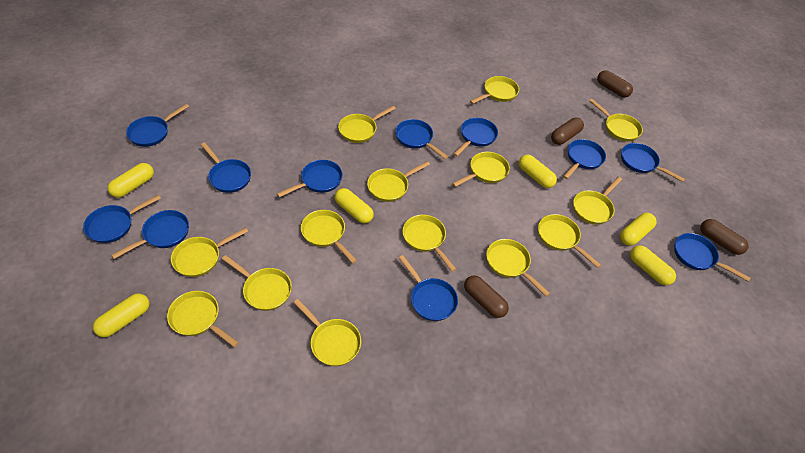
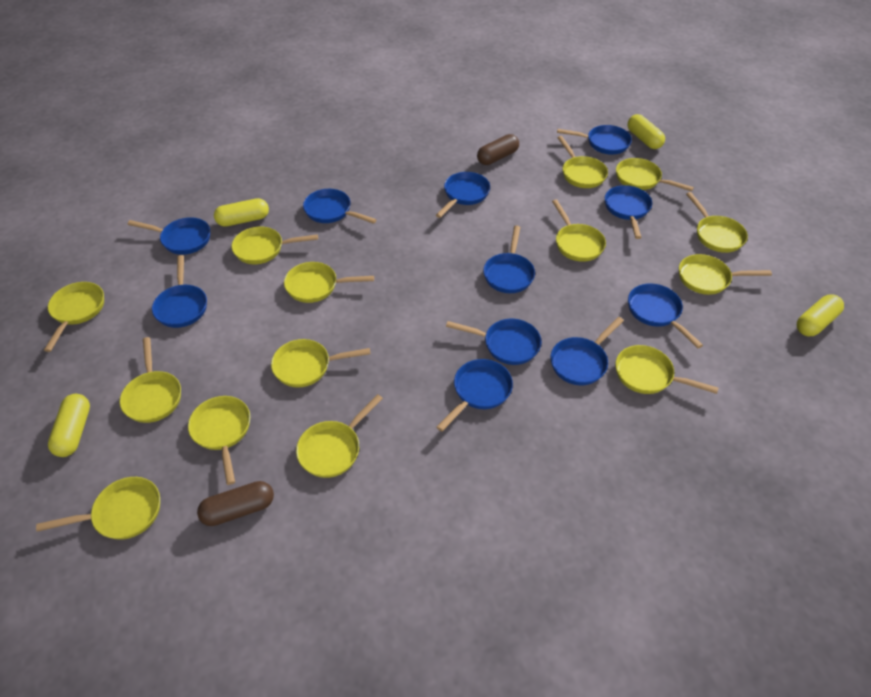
brown capsule: [464,275,509,318] [551,117,584,145] [597,70,633,97] [700,219,749,255] = 4 -> [197,481,274,526] [477,134,519,165] = 2
yellow capsule: [93,293,150,337] [108,163,154,198] [335,188,374,224] [519,154,557,188] [620,213,657,246] [630,245,676,285] = 6 -> [48,394,90,457] [214,198,269,227] [627,114,665,149] [797,294,844,336] = 4

